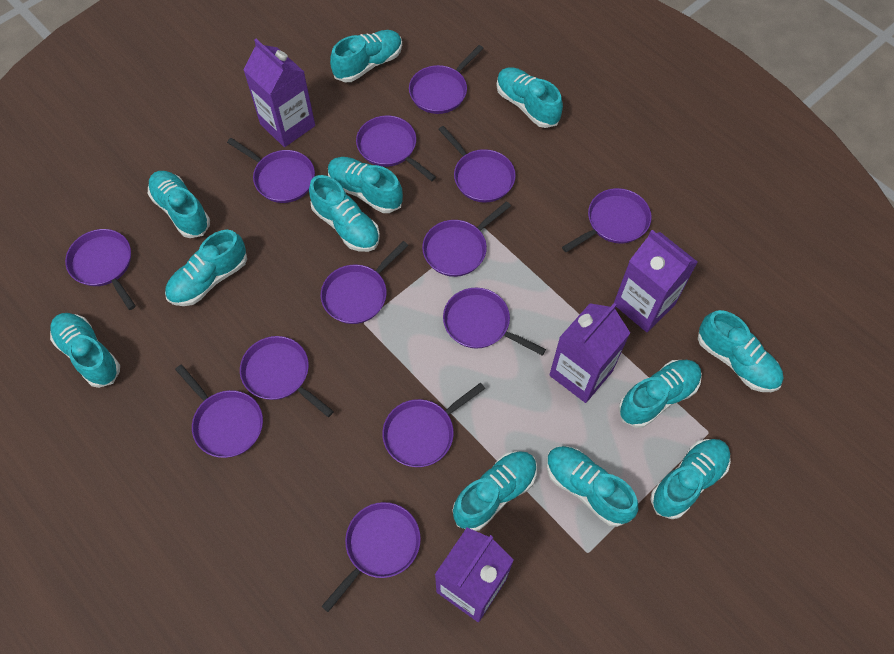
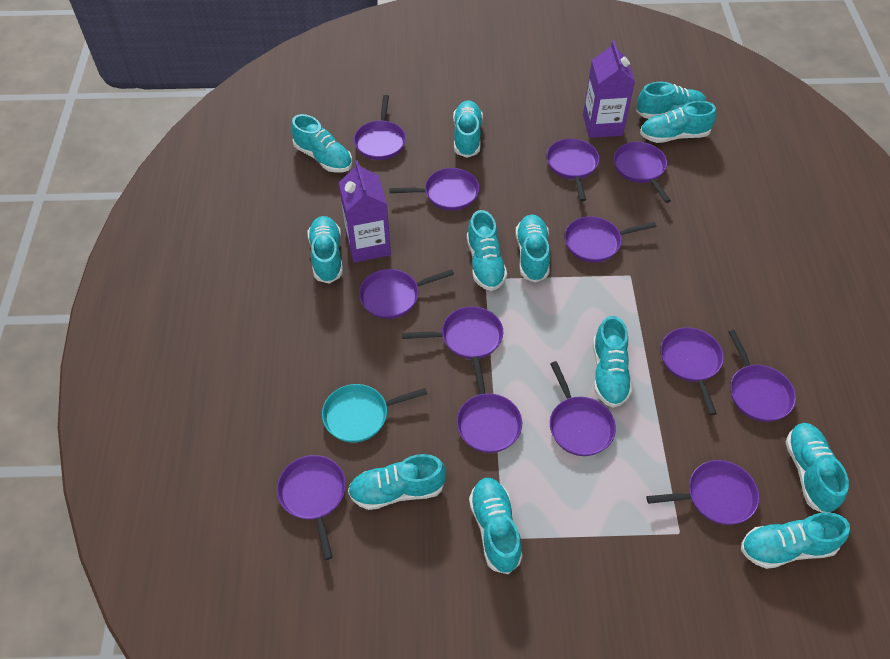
purple carton: [243,39,315,147] [435,528,514,622] [549,303,630,403] [613,230,698,332] = 4 -> [339,160,391,263] [583,40,635,138] = 2
turquoise pan: none = 0 -> [322,384,427,443] = 1

